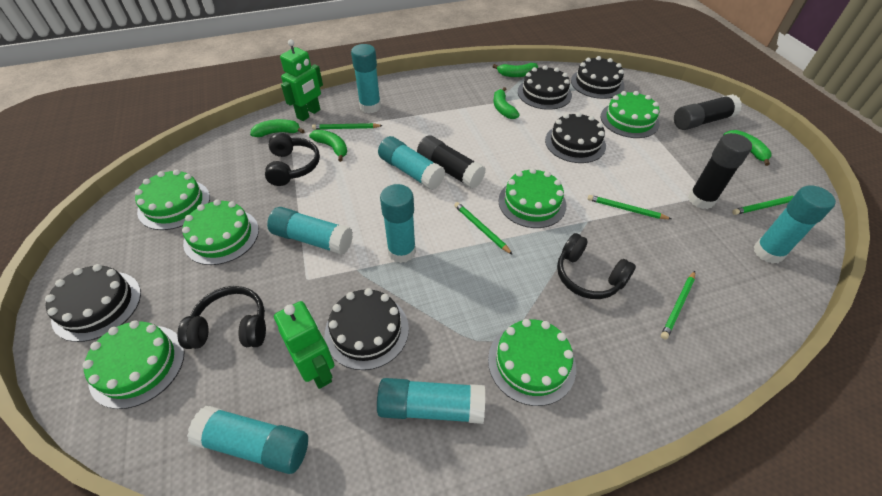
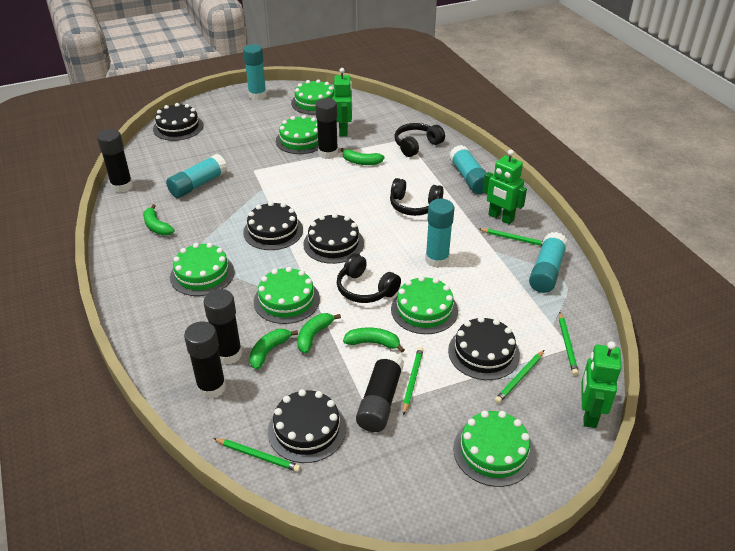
black glue stick: [417,135,486,189] [674,94,742,130] [688,133,752,209] = 3 -> [97,129,133,193] [184,321,226,399] [203,289,242,365] [315,98,338,159] [356,351,404,432] = 5
green robot: [274,301,334,389] [280,39,323,121] = 2 -> [334,68,352,137] [483,150,527,224] [581,341,622,428] = 3
turquoise glue stick: [187,406,308,474] [267,207,353,255] [351,44,381,113] [377,378,485,424] [378,136,445,190] [380,184,416,263] [753,185,836,264] = 7 -> [166,154,228,198] [243,44,267,100] [425,199,455,268] [449,145,487,194] [529,232,568,293] = 5

